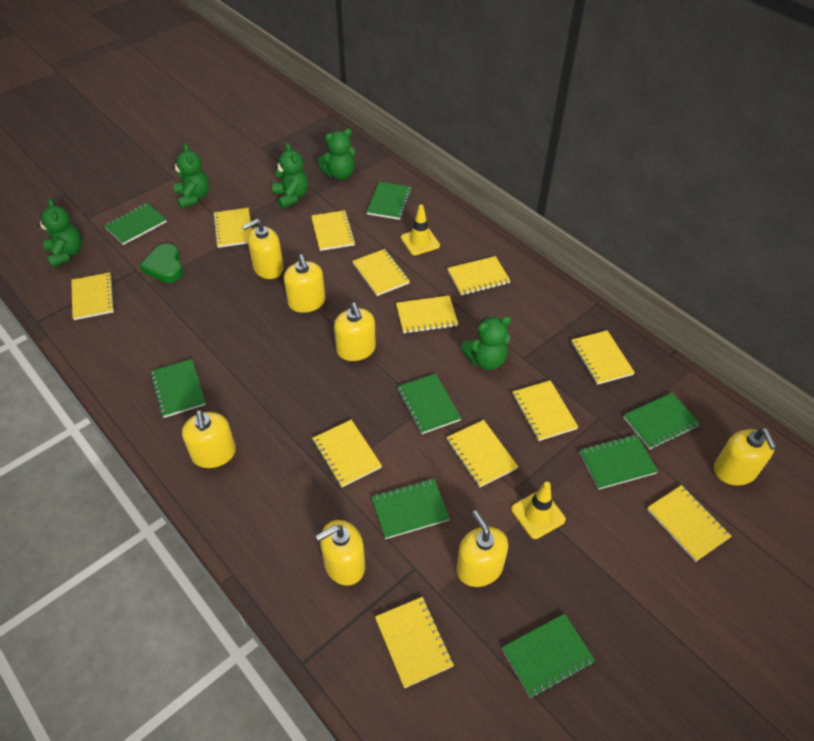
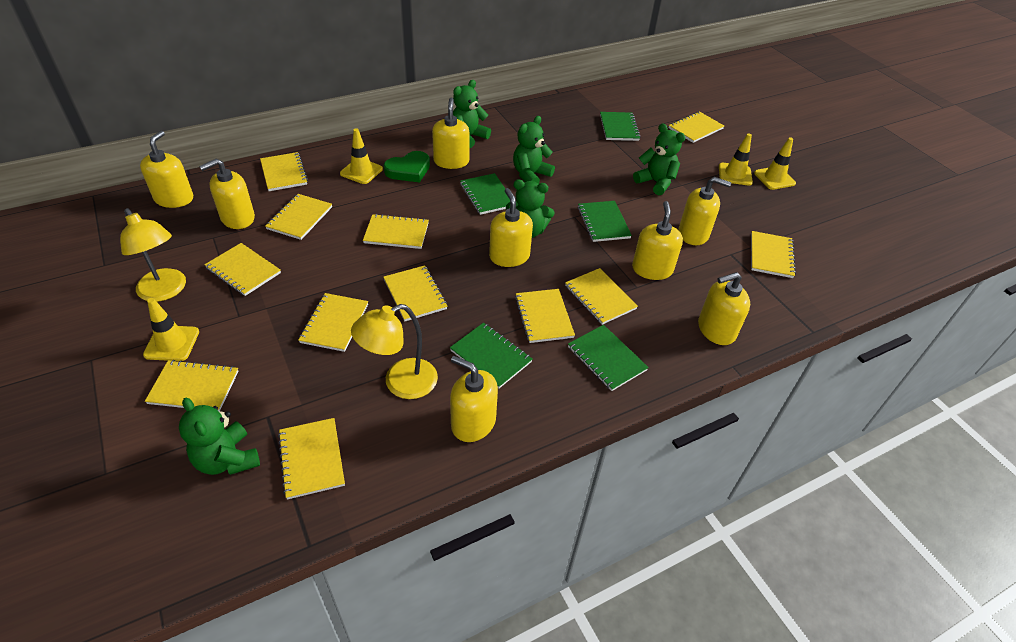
green notebook: [104,203,167,245] [150,359,206,418] [366,182,412,220] [371,479,450,539] [397,373,461,434] [502,613,595,698] [579,435,658,490] [623,393,700,449] = 8 -> [450,323,532,388] [460,173,510,215] [568,325,649,391] [578,201,632,242] [600,112,640,141] = 5
yellow lamp: none = 0 -> [120,208,186,302] [351,304,438,399] = 2
yellow soap dispenser: [182,410,236,468] [242,219,284,279] [284,254,326,313] [316,520,365,586] [334,303,376,361] [456,510,508,587] [714,428,777,486] = 7 -> [140,131,193,208] [199,159,255,229] [432,98,470,169] [450,356,498,442] [489,188,533,267] [632,201,683,280] [679,177,731,245] [698,272,750,345] = 8
yellow traffic cone: [401,205,440,255] [511,482,566,539] = 2 -> [143,298,199,361] [340,128,383,184] [719,133,753,186] [754,137,796,190] = 4

